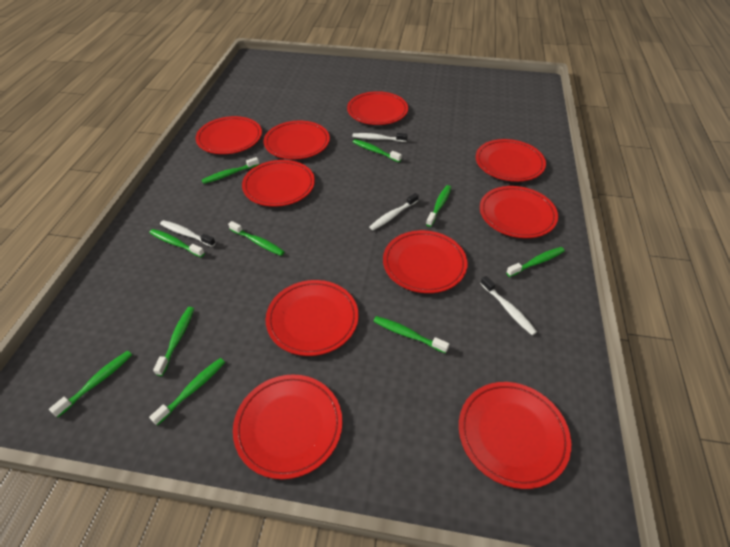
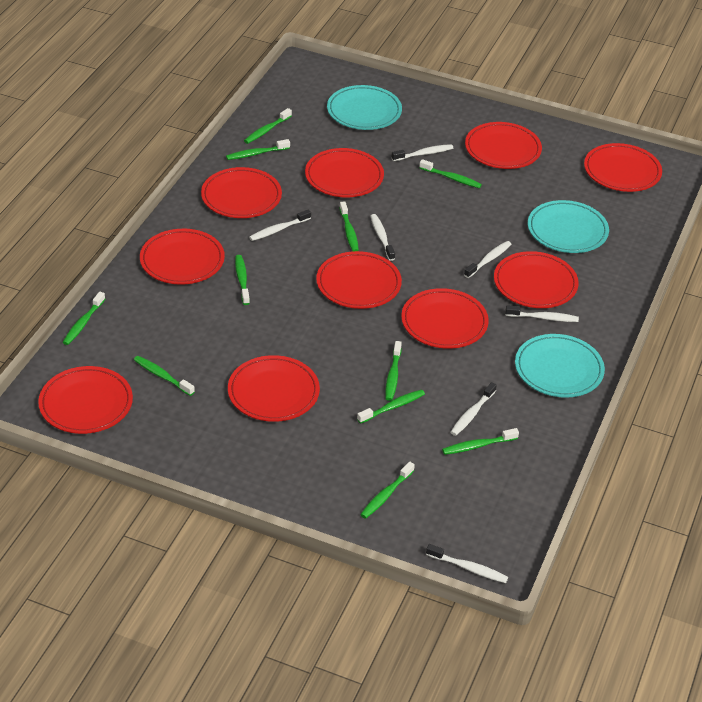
green toothbrush: [49,351,132,417] [149,229,205,257] [149,358,225,425] [153,307,194,376] [202,157,259,184] [228,221,285,256] [353,139,402,162] [373,316,449,353] [426,185,451,227] [506,247,565,277] = 10 -> [63,292,105,345] [134,356,195,396] [226,139,290,160] [235,255,250,305] [244,108,292,144] [340,201,359,251] [357,389,425,424] [360,462,415,519] [385,341,402,401] [419,159,482,188] [442,428,519,455] = 11
turquoise plate: none = 0 -> [327,85,402,130] [515,334,605,398] [528,200,609,253] = 3
white toothbrush: [160,220,216,247] [352,133,408,142] [369,193,419,230] [480,276,537,335] = 4 -> [249,210,311,241] [370,214,395,261] [391,144,453,161] [426,544,508,583] [450,382,497,436] [464,241,512,278] [505,305,579,322] = 7

